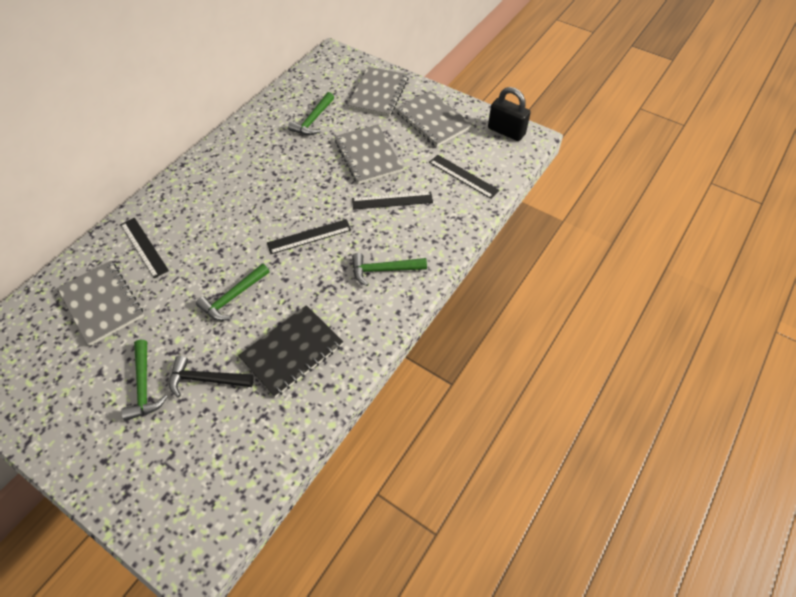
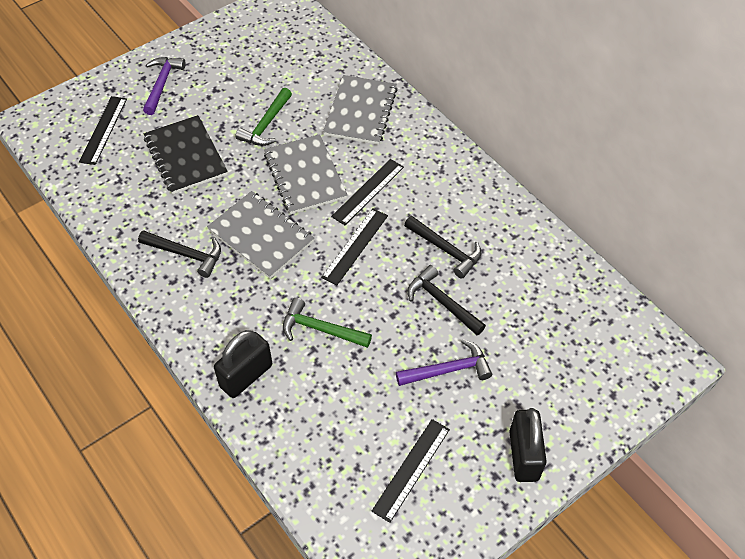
black hammer: [169,356,254,397] = 1 -> [138,230,221,278] [404,216,481,278] [407,265,486,335] = 3
black padlock: [488,87,531,141] = 1 -> [214,330,272,398] [509,408,547,482] = 2
green hammer: [121,340,168,421] [196,263,270,321] [288,92,334,135] [352,253,427,286] = 4 -> [235,88,292,146] [283,298,372,348] = 2
grey notebook: [57,261,144,346] [335,124,403,184] [347,67,409,117] [396,91,472,147] = 4 -> [207,191,314,279] [264,134,347,214] [323,75,397,145] = 3
purple hammer: none = 0 -> [143,57,186,115] [396,339,492,386] = 2

